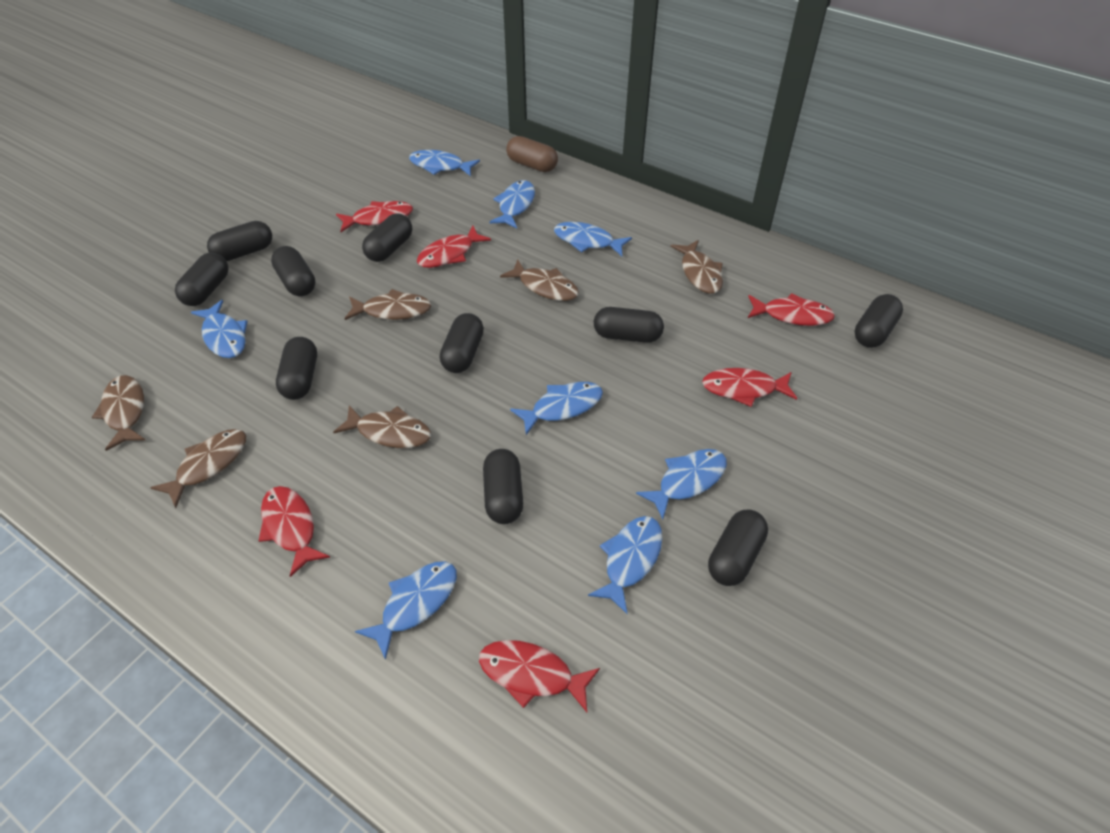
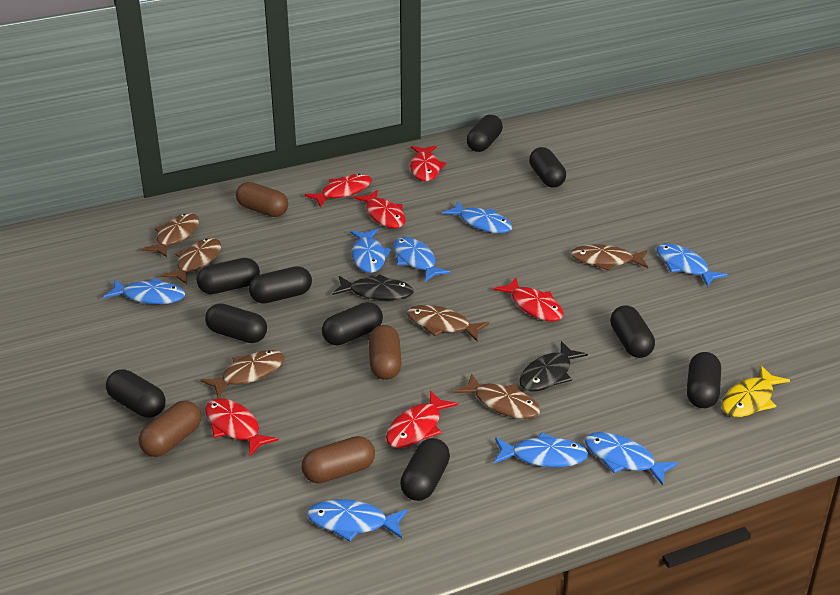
black fish: none = 0 -> [332,274,414,300] [519,341,588,392] = 2
brown capsule: [506,136,558,172] = 1 -> [139,401,201,457] [236,182,288,217] [301,436,375,483] [369,325,402,380] = 4
yellow fish: none = 0 -> [722,366,790,417] = 1

